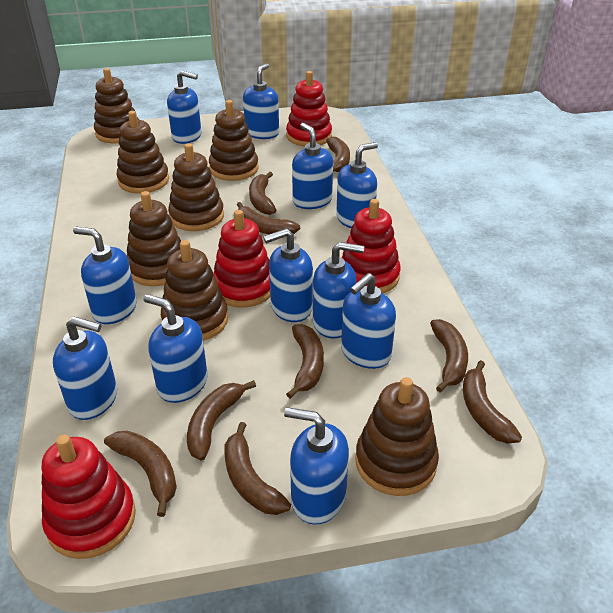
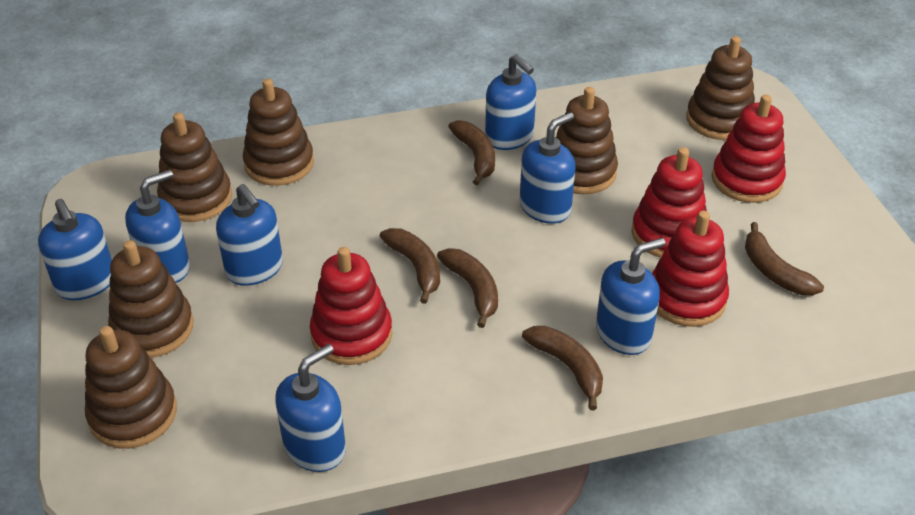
blue soap dispenser: [53,317,117,420] [73,227,137,324] [143,294,207,403] [167,70,201,144] [243,63,279,139] [264,228,313,322] [284,407,349,525] [292,123,333,209] [313,242,364,338] [336,142,378,228] [341,273,396,369] = 11 -> [38,199,112,300] [125,170,190,283] [216,184,283,286] [275,344,346,472] [485,54,536,150] [520,112,576,224] [596,238,665,355] = 7
brown banana: [104,431,177,517] [187,380,256,461] [224,422,291,515] [237,202,300,235] [249,172,277,215] [286,324,324,399] [326,137,350,172] [430,319,468,392] [463,360,522,444] = 9 -> [380,228,440,304] [437,248,498,328] [448,120,495,185] [522,326,603,410] [745,222,824,296] = 5
brown stacking toy: [94,68,139,143] [117,111,169,193] [127,191,181,286] [161,240,228,341] [168,143,224,231] [209,100,259,181] [355,377,439,496] = 7 -> [85,326,177,449] [108,240,194,358] [157,112,232,222] [243,79,314,186] [555,87,618,194] [686,36,755,140] = 6

